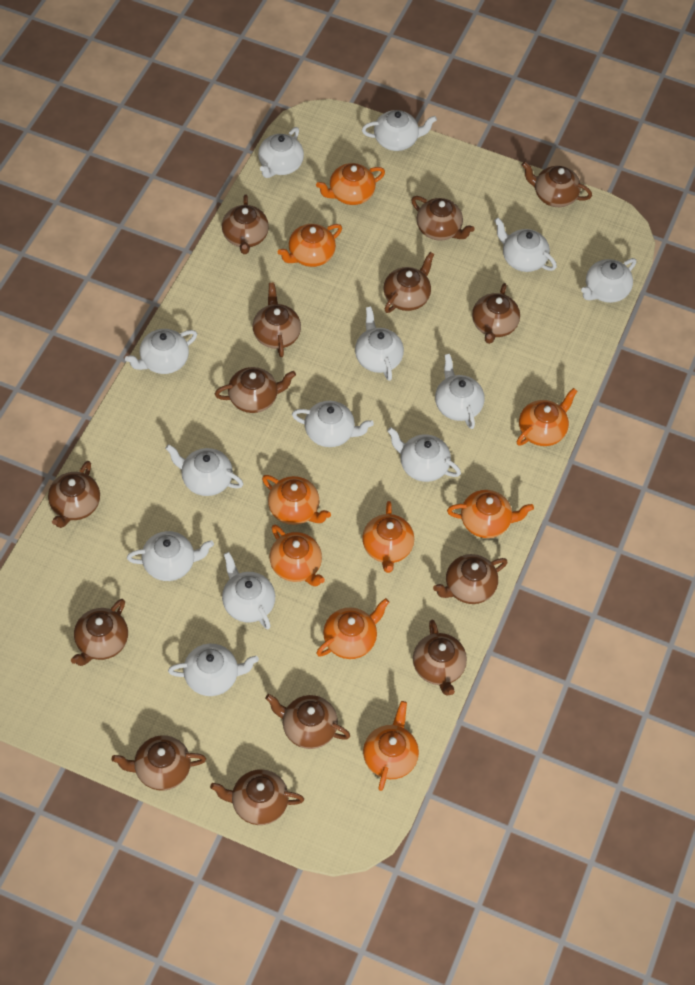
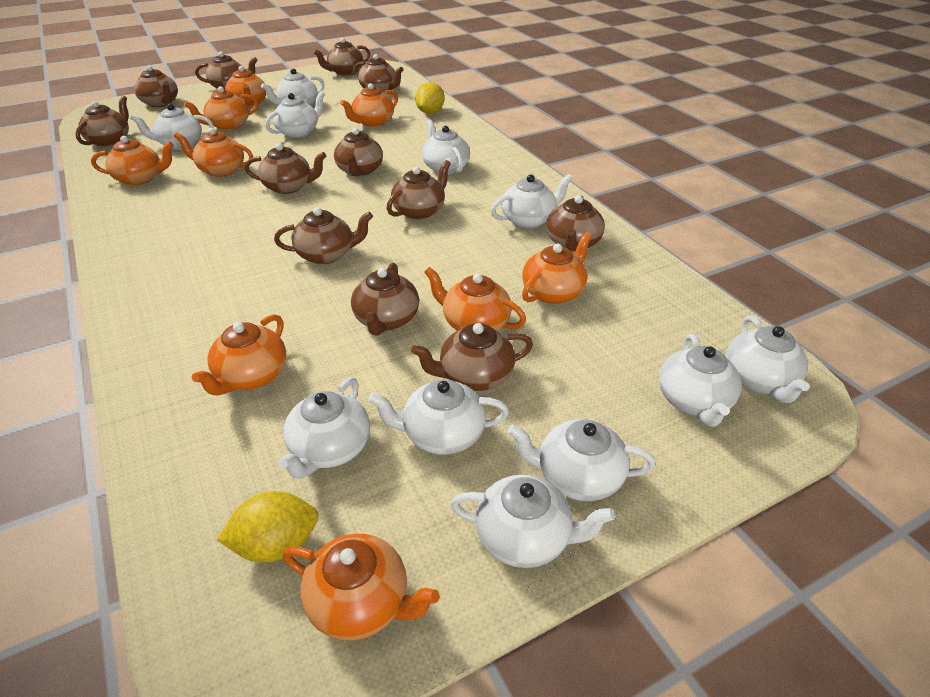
brown teapot: [48,461,100,528] [71,599,128,666] [112,735,206,791] [210,769,304,825] [215,367,296,413] [222,194,269,254] [253,282,301,357] [265,694,350,749] [383,252,435,313] [411,196,475,241] [413,620,467,696] [433,554,508,604] [472,283,520,344] [522,161,592,207] = 14 -> [75,96,129,147] [134,66,178,107] [195,51,258,90] [244,143,326,194] [274,207,373,264] [313,38,370,76] [334,128,383,177] [351,263,419,336] [355,54,403,93] [386,160,451,220] [411,323,533,391] [546,195,605,252] = 12
white teapot: [125,329,197,374] [127,531,214,581] [165,444,243,496] [168,644,259,696] [222,552,275,629] [258,127,304,178] [292,401,374,447] [355,306,404,381] [362,110,437,151] [387,427,461,482] [435,354,484,429] [494,218,557,272] [581,258,636,303] = 13 -> [130,104,214,150] [261,68,324,106] [265,91,325,138] [278,377,370,479] [368,379,509,455] [422,119,470,174] [450,475,615,568] [491,174,573,228] [508,420,655,501] [659,334,742,427] [726,316,810,403] = 11
yellow lemon: none = 0 -> [217,491,319,562] [415,82,445,114] = 2

